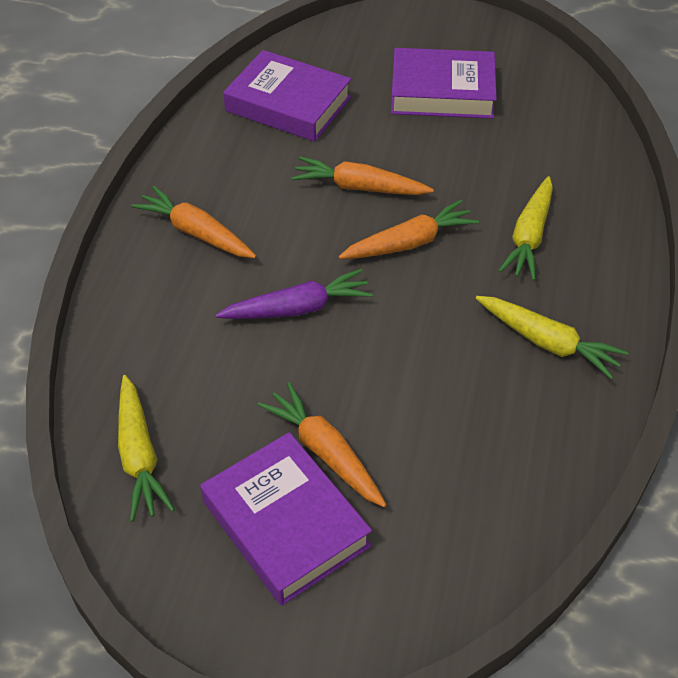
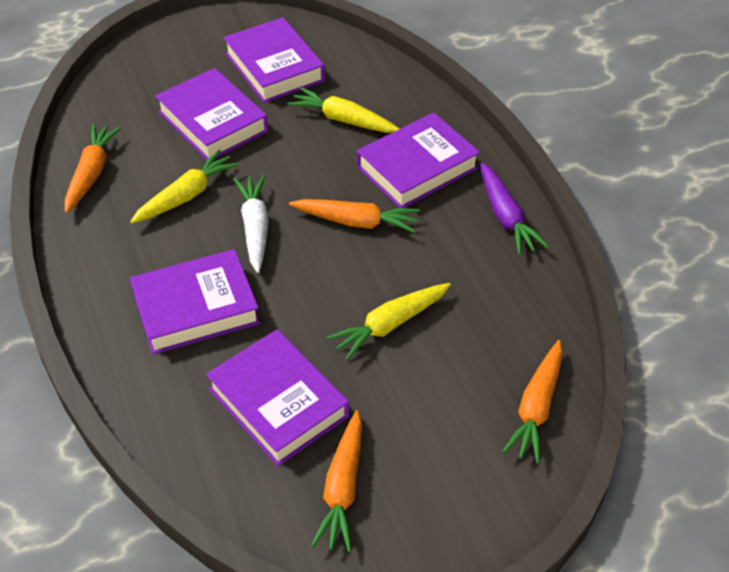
purple book: [200,432,372,606] [223,50,351,142] [391,48,497,119] = 3 -> [130,249,260,354] [155,68,268,160] [206,329,349,466] [223,17,325,103] [357,113,480,208] = 5
white carrot: none = 0 -> [234,175,269,273] = 1

